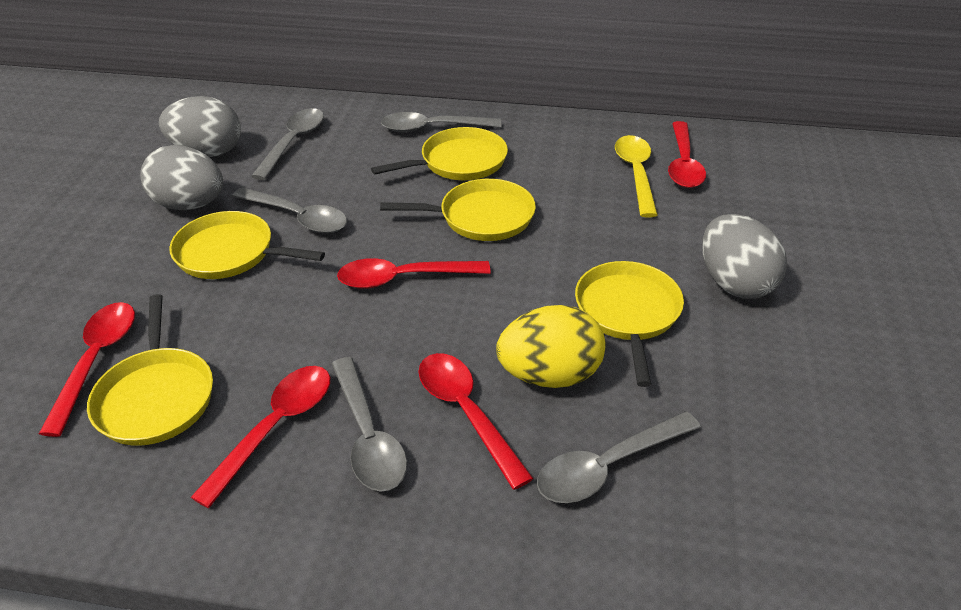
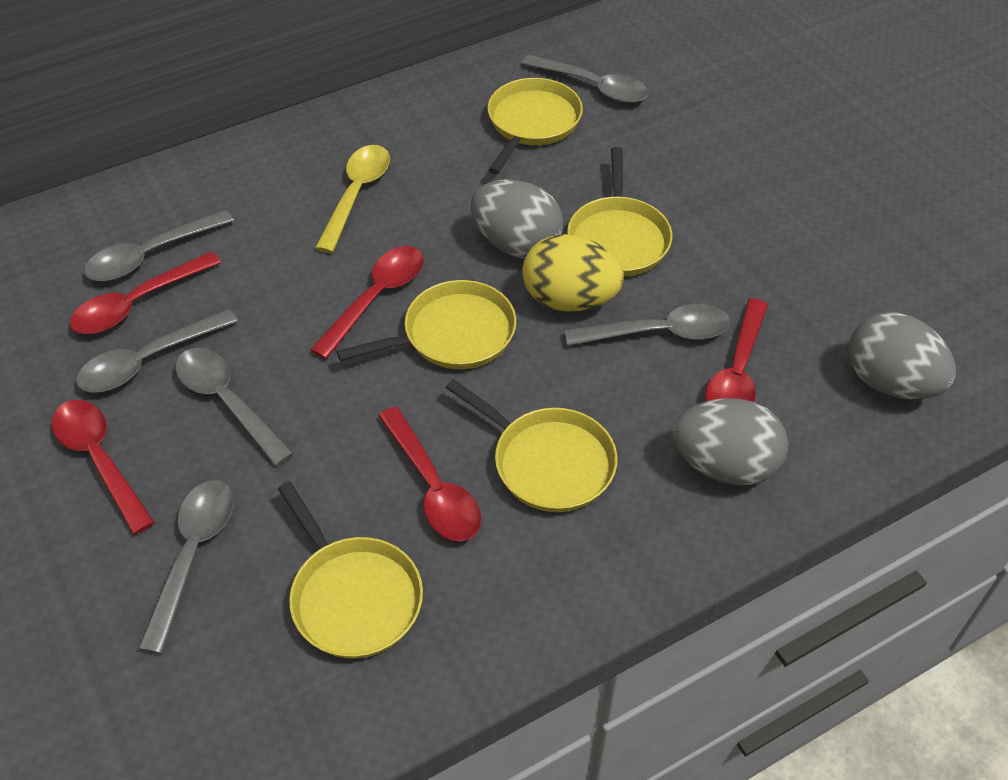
grey spoon: [232,187,347,233] [251,108,324,180] [332,357,407,492] [381,112,502,133] [537,411,701,503] = 5 -> [76,309,238,392] [84,210,234,281] [138,480,234,654] [175,348,294,466] [522,55,648,103] [565,304,730,346] = 6

